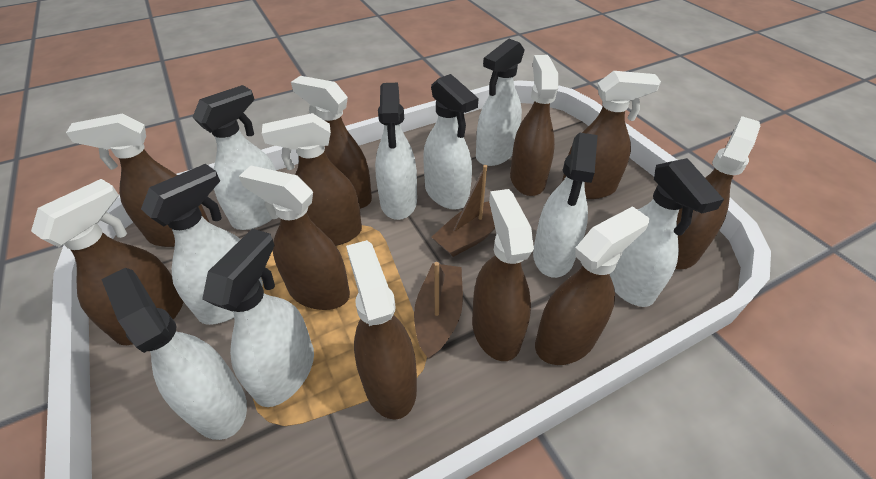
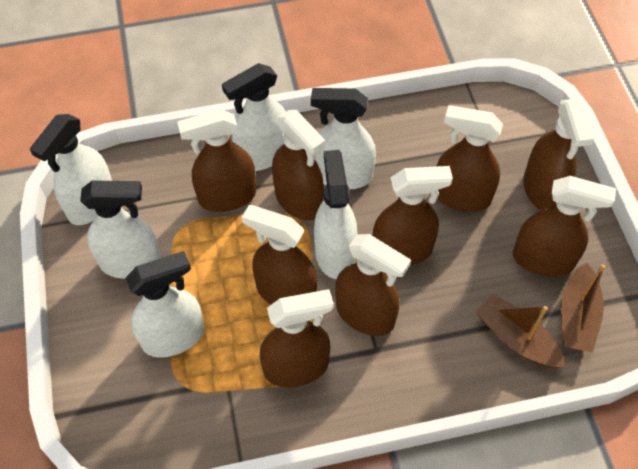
brown spray bottle: [31,179,183,345] [66,113,210,247] [239,166,350,310] [262,113,362,246] [291,76,372,209] [346,240,417,420] [472,189,534,361] [510,55,558,196] [535,206,649,365] [562,71,661,199] [675,116,760,269] = 11 -> [177,109,256,212] [242,205,317,304] [260,289,334,387] [272,110,325,220] [335,234,411,336] [373,166,453,266] [437,105,503,212] [513,176,616,277] [523,99,594,211] = 9
white spray bottle: [101,268,247,440] [141,164,263,325] [192,85,276,230] [202,229,314,407] [375,83,417,220] [423,74,479,210] [476,39,525,166] [533,133,598,278] [610,158,724,307] = 9 -> [30,114,112,225] [80,180,161,279] [126,251,204,358] [222,63,286,171] [311,88,376,189] [314,150,358,279] = 6

